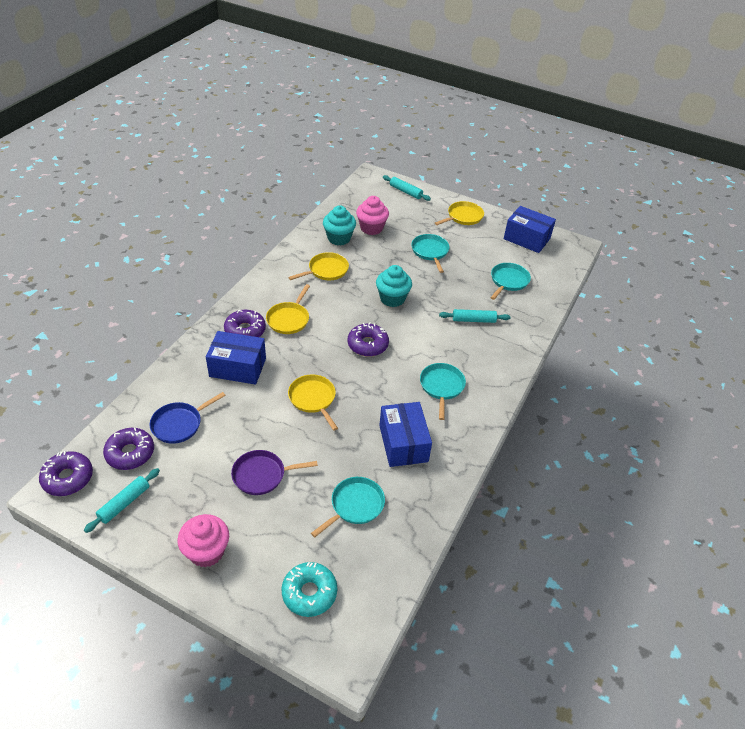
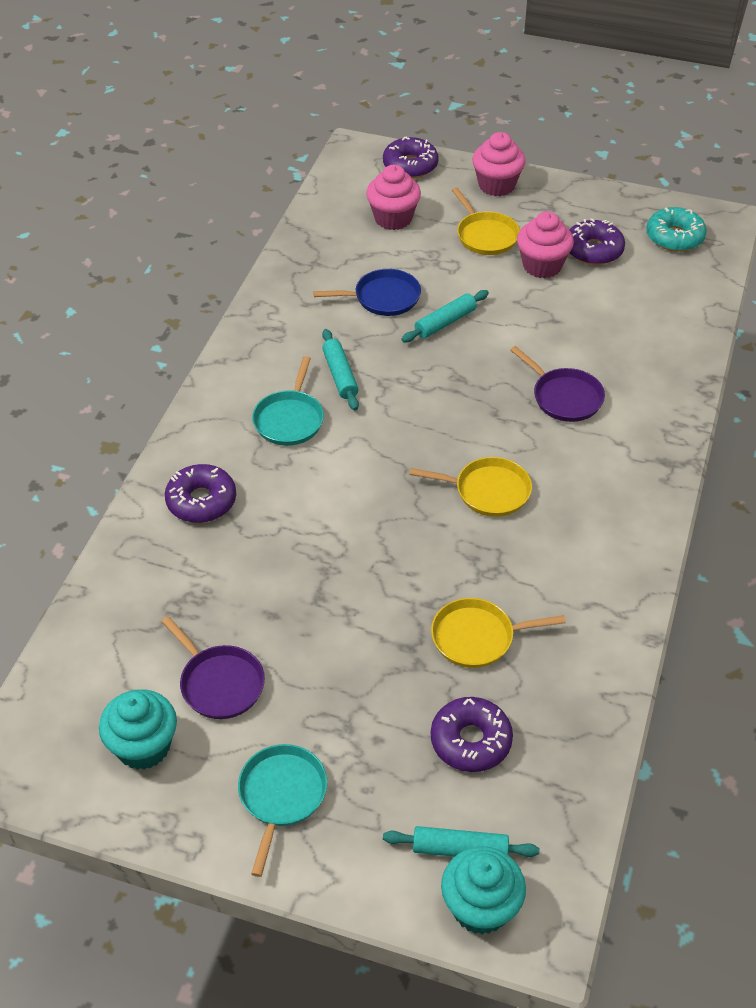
blue box: [206,331,266,385] [379,402,432,467] [504,206,556,253] = 3 -> none = 0
pink cupcake: [177,514,229,568] [356,196,389,235] = 2 -> [366,165,421,230] [472,132,526,196] [517,211,574,278] = 3
purple pan: [231,450,318,495] = 1 -> [161,616,265,719] [510,346,605,422] = 2
turquoise pan: [311,477,385,537] [411,234,449,273] [420,363,466,420] [490,263,531,300] = 4 -> [238,744,327,877] [252,356,324,446] = 2
yellow pan: [266,284,310,334] [288,252,349,280] [288,375,338,431] [435,201,484,225] = 4 -> [409,457,532,517] [431,598,566,668] [452,187,520,255] = 3

